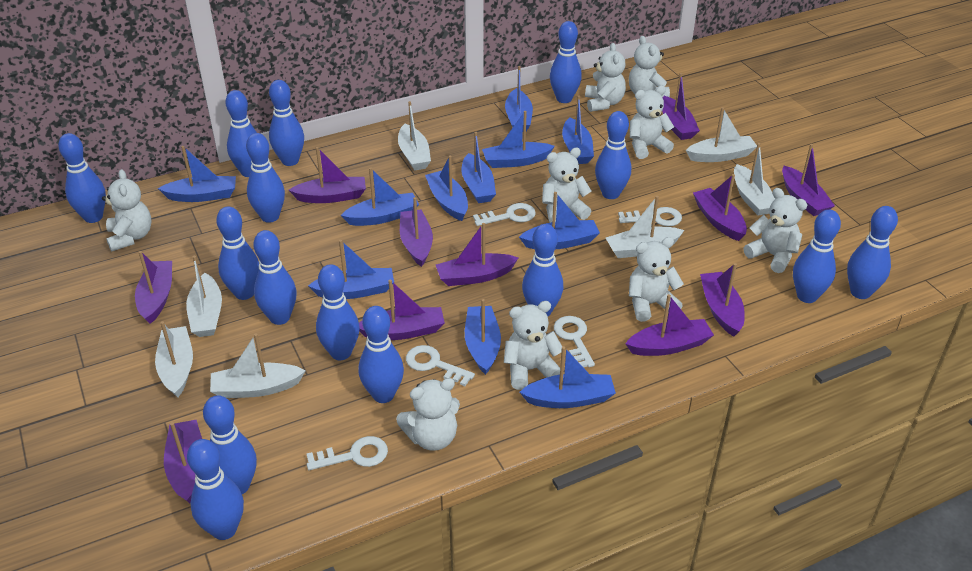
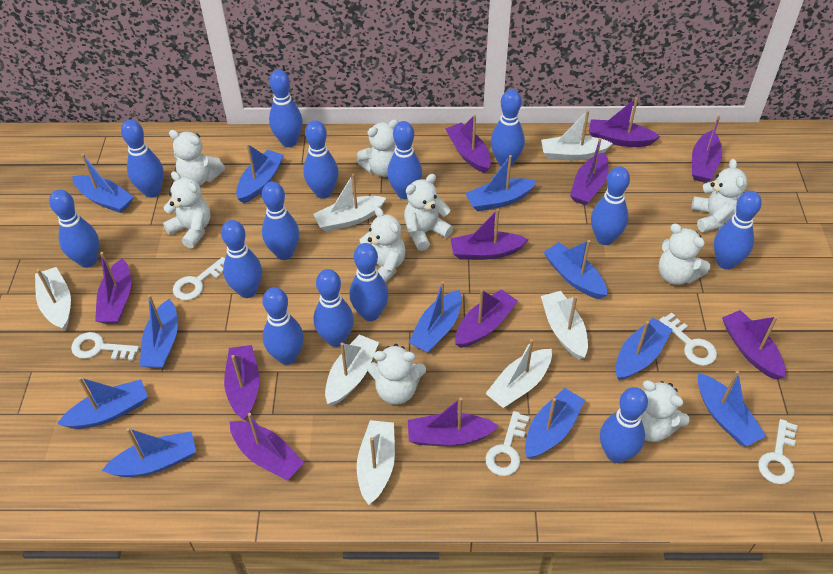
blue bowling pin: [58,133,106,223] [187,439,244,540] [203,395,257,494] [216,206,259,300] [226,90,257,177] [246,133,285,223] [253,230,297,325] [269,80,304,166] [316,264,360,360] [359,306,404,403] [522,224,563,316] [550,21,582,103] [595,111,631,199] [793,210,841,303] [847,206,898,299] = 15 -> [49,190,99,268] [121,120,164,198] [221,220,262,298] [262,182,299,260] [263,287,304,365] [269,70,303,147] [303,120,339,199] [314,269,354,347] [349,243,389,321] [387,121,422,199] [490,89,525,166] [591,167,630,245] [600,387,648,463] [714,191,762,270] = 14

